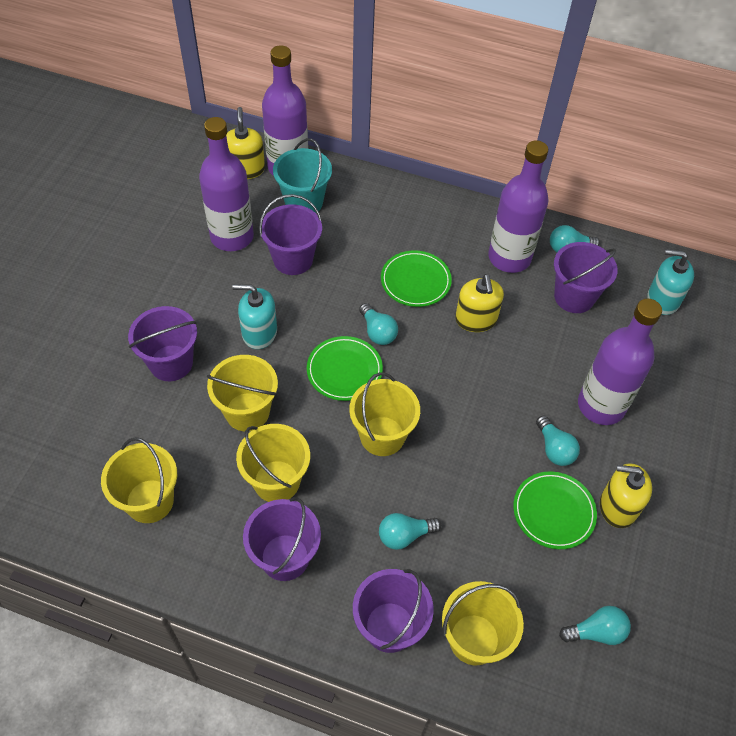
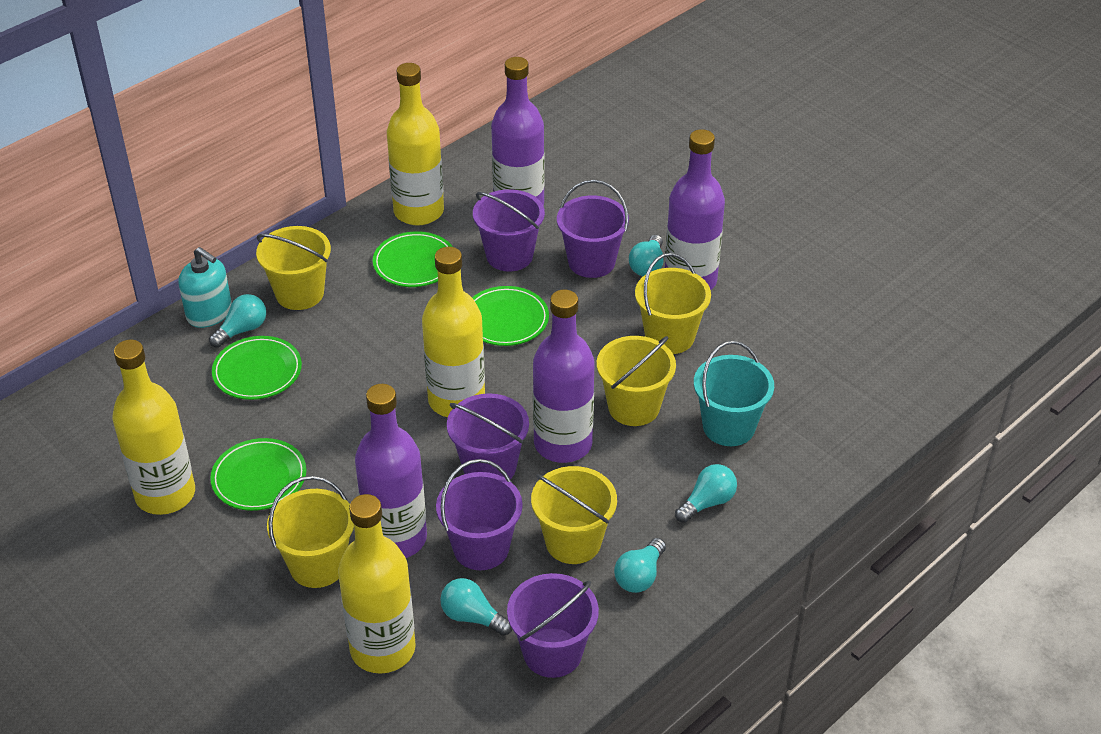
green plate: [307,336,383,401] [381,251,452,307] [513,472,597,549] = 3 -> [210,438,306,511] [212,336,302,400] [373,231,452,287] [472,286,549,346] = 4
turquoise soap dispenser: [232,284,277,349] [648,249,694,315] = 2 -> [178,247,232,328] = 1
yellow bottle: none = 0 -> [112,340,195,515] [338,494,416,674] [387,63,444,226] [422,247,485,417] = 4
yellow soap dispenser: [226,107,265,179] [455,274,504,332] [600,463,652,528] = 3 -> none = 0

